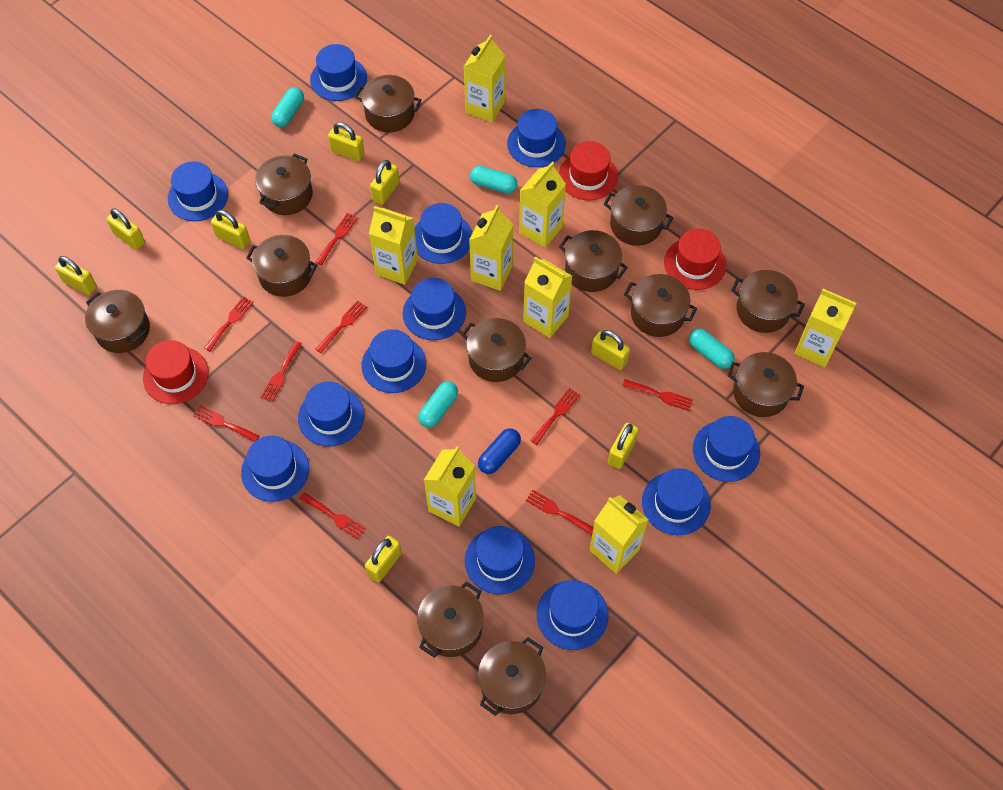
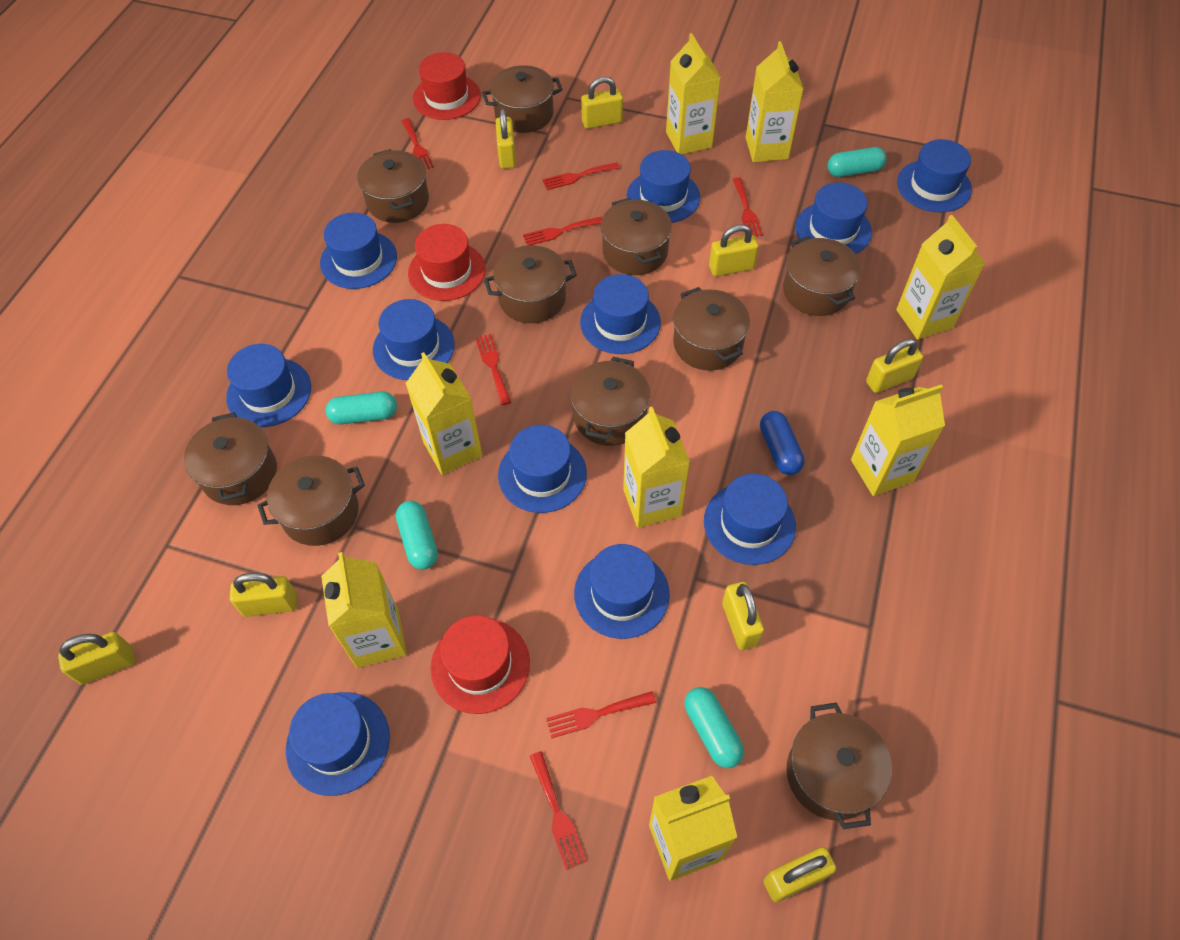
blue hat: [168,161,228,221] [241,435,309,502] [298,381,364,447] [310,44,367,101] [361,329,426,393] [403,278,466,340] [415,203,472,264] [465,526,535,594] [507,109,566,167] [537,580,608,650] [642,468,711,535] [693,416,760,482] = 12 -> [226,344,311,427] [286,692,390,796] [320,213,397,289] [373,299,455,380] [498,425,587,513] [574,544,670,639] [580,274,661,354] [627,150,700,223] [704,474,796,565] [795,182,872,254] [897,139,972,212] = 11
brown pot: [85,290,150,353] [246,235,317,297] [255,153,313,215] [355,75,422,132] [417,581,484,658] [461,318,531,382] [478,637,546,716] [559,230,628,292] [604,185,673,246] [624,274,697,337] [727,352,804,417] [731,270,805,333] = 12 -> [184,412,277,505] [257,455,365,546] [357,149,429,223] [482,65,563,133] [484,245,577,323] [570,357,650,446] [601,198,672,275] [673,287,750,371] [783,236,861,316] [787,703,892,829] = 10
red fork: [193,405,259,442] [204,296,254,351] [260,341,302,402] [299,492,366,540] [315,300,367,353] [316,213,358,265] [526,490,594,535] [530,388,580,445] [622,379,693,411] = 9 -> [402,118,434,169] [475,334,511,405] [523,217,602,245] [530,751,587,870] [542,162,620,190] [546,691,656,738] [733,177,763,237] = 7

